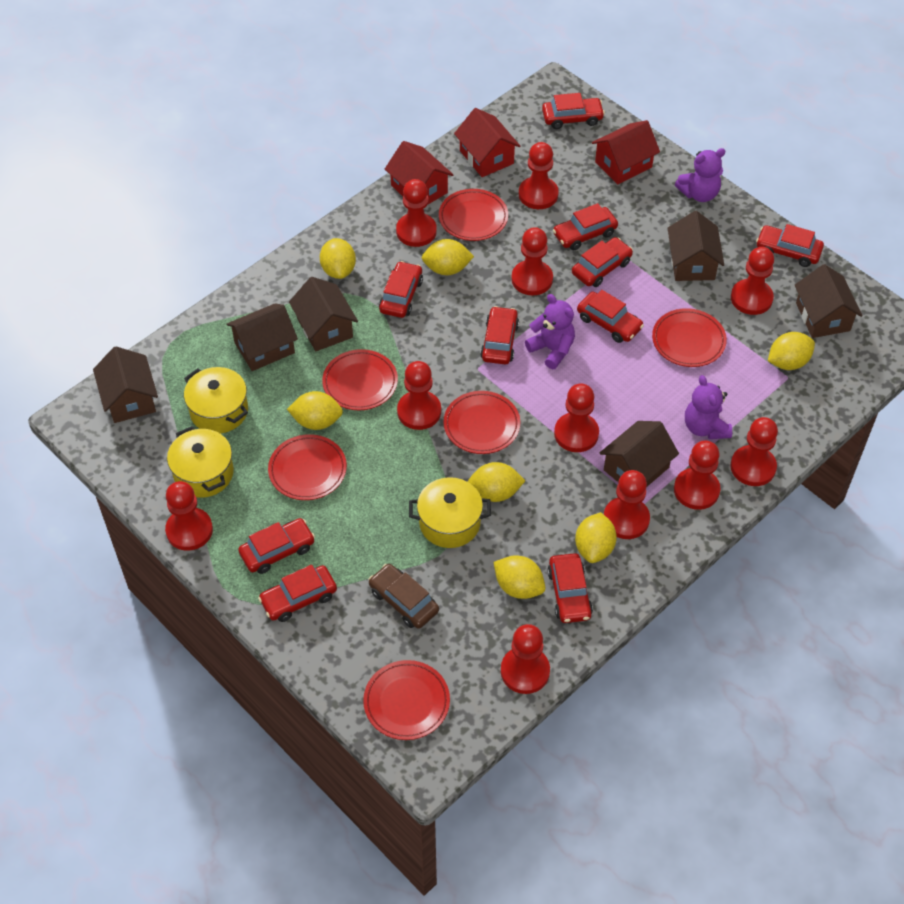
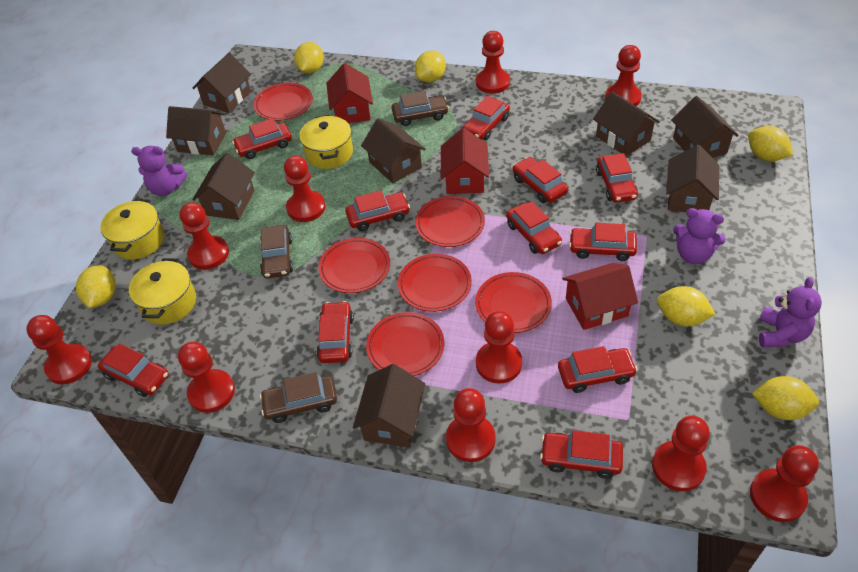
brown car: [369,564,439,629] = 1 -> [260,225,293,278] [260,372,337,423] [391,91,449,126] = 3
brown house: [93,346,158,423] [226,304,298,371] [289,277,358,351] [600,421,679,486] [668,211,724,281] [795,264,863,338] = 6 -> [166,106,226,155] [192,153,255,220] [193,53,251,113] [353,364,425,447] [361,118,426,183] [593,92,660,156] [666,145,719,212] [671,96,739,158] = 8
red car: [238,518,315,574] [258,565,337,622] [379,261,423,318] [480,306,519,364] [542,93,605,129] [547,553,593,623] [553,203,618,250] [572,237,633,287] [577,290,644,343] [756,224,824,267] = 10 -> [98,343,169,397] [232,118,292,159] [316,301,354,363] [345,190,410,231] [463,96,510,140] [506,201,562,254] [513,157,568,203] [540,430,623,479] [558,346,637,393] [569,223,637,261] [596,153,638,203] = 11
red pawn: [165,481,213,551] [396,179,437,247] [397,361,441,430] [501,624,550,694] [511,227,553,295] [519,142,559,209] [554,384,599,452] [604,470,650,539] [674,440,721,510] [730,417,778,486] [731,247,774,315] = 11 -> [26,315,92,385] [178,342,235,413] [180,202,229,270] [284,155,325,222] [446,388,496,462] [476,31,510,94] [476,311,522,384] [605,45,642,106] [652,416,710,491] [750,445,819,522] = 10
yellow lemon: [287,391,343,430] [320,238,356,279] [422,239,474,275] [468,462,525,502] [494,555,545,599] [575,512,617,563] [768,332,815,370] = 7 -> [76,265,116,308] [294,42,324,73] [415,50,446,82] [657,286,716,326] [748,126,793,161] [752,376,819,420] = 6

